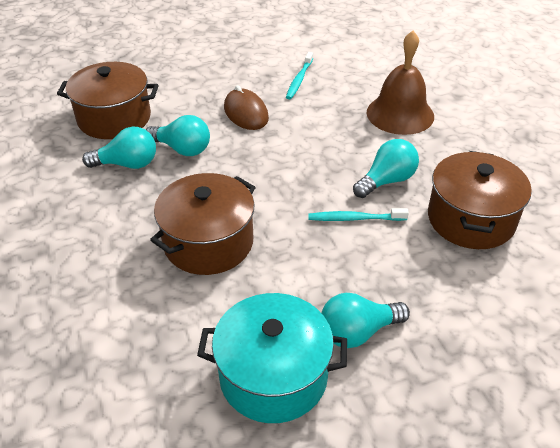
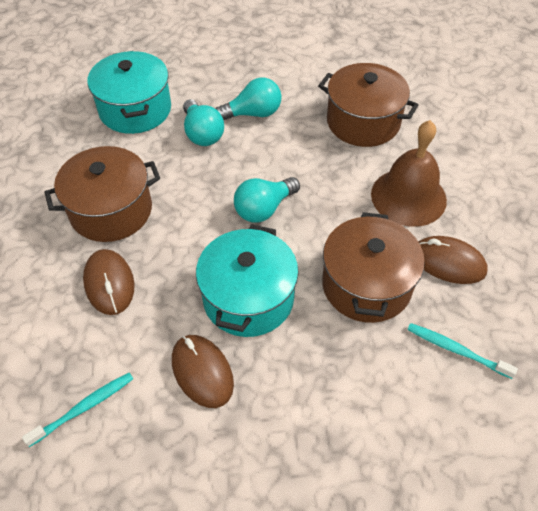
brown mouse: [224,85,269,130] = 1 -> [83,249,135,315] [172,335,234,408] [418,236,488,284] = 3
turquoise light bulb: [82,127,156,169] [146,115,210,156] [321,293,410,348] [353,139,419,198] = 4 -> [183,99,224,146] [215,77,281,120] [234,177,300,223] = 3
turquoise pot: [197,293,347,423] = 1 -> [87,51,171,134] [196,224,299,337] = 2

